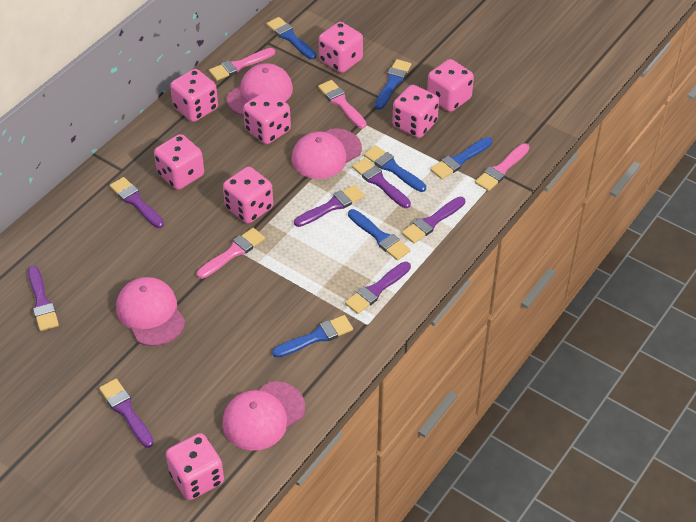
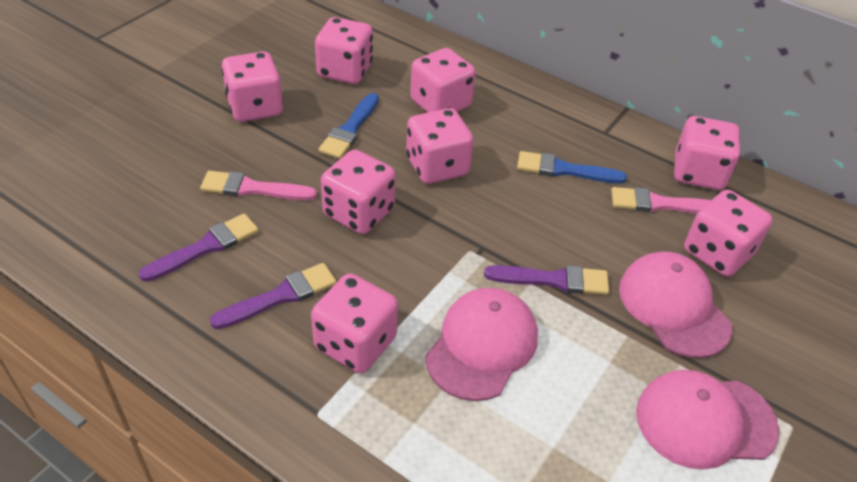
blue brush: [267,17,316,59] [272,315,353,358] [348,209,410,260] [364,145,426,192] [375,59,411,110] [430,137,493,179] = 6 -> [318,93,379,159] [517,151,627,183] = 2
pink brush: [197,228,265,279] [209,48,275,81] [318,80,366,129] [475,143,529,191] = 4 -> [200,171,317,200] [611,187,711,214] = 2
pink cap: [116,277,185,346] [222,381,305,451] [227,63,293,116] [292,128,362,179] = 4 -> [425,288,538,401] [619,252,732,358] [636,370,779,470] = 3
purple brush: [28,266,59,331] [99,379,154,448] [110,177,164,228] [294,185,365,227] [345,262,411,314] [352,158,411,208] [402,197,465,243] = 7 -> [139,213,259,282] [210,263,337,329] [484,265,609,295] = 3

